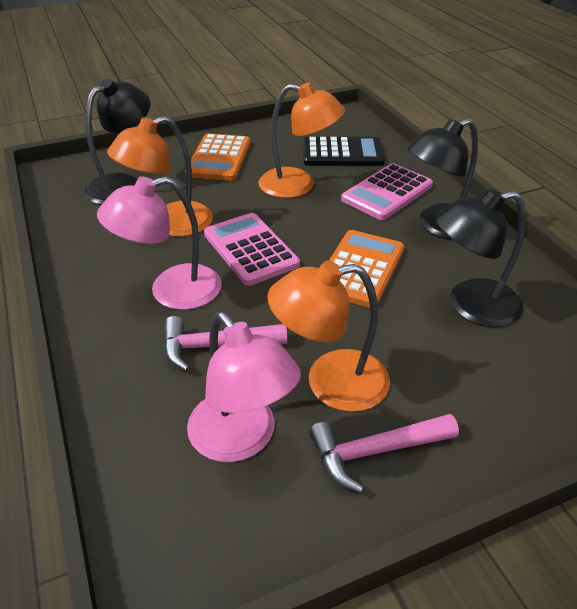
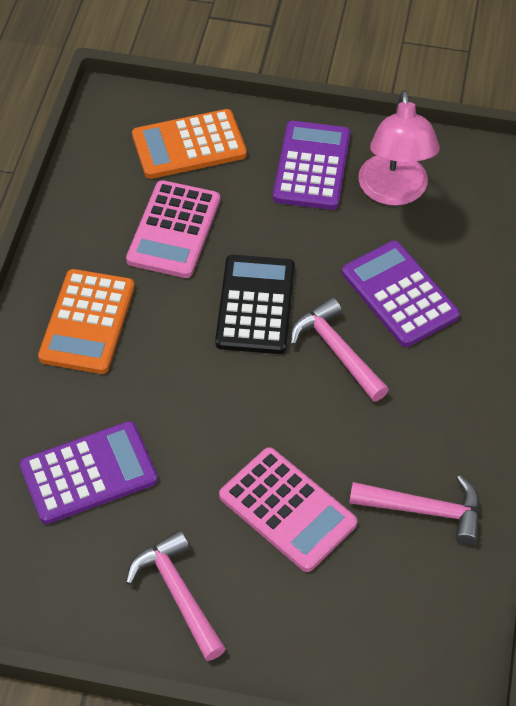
black lamp: [84,79,150,205] [408,118,478,240] [435,189,526,327] = 3 -> none = 0
orange lamp: [107,116,213,237] [259,83,345,198] [267,261,390,412] = 3 -> none = 0
pink hammer: [164,316,287,371] [309,414,459,493] = 2 -> [126,530,226,661] [290,297,389,402] [349,475,480,545] = 3
pink lamp: [97,176,222,310] [187,312,301,462] = 2 -> [358,90,440,206] = 1
purple calculator: none = 0 -> [20,421,158,524] [273,121,350,210] [342,241,460,347] = 3

